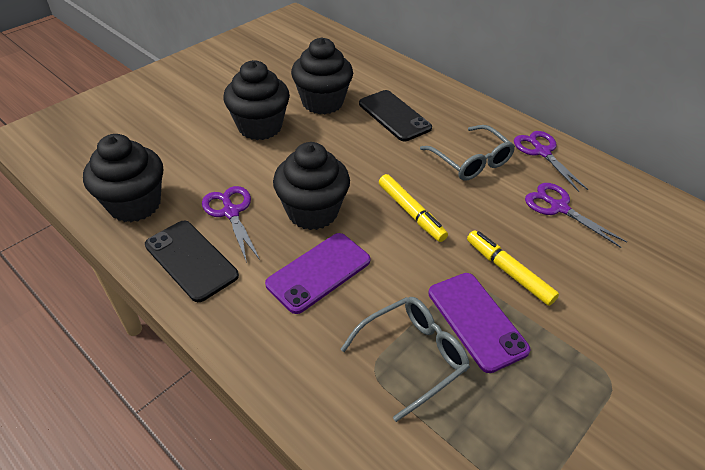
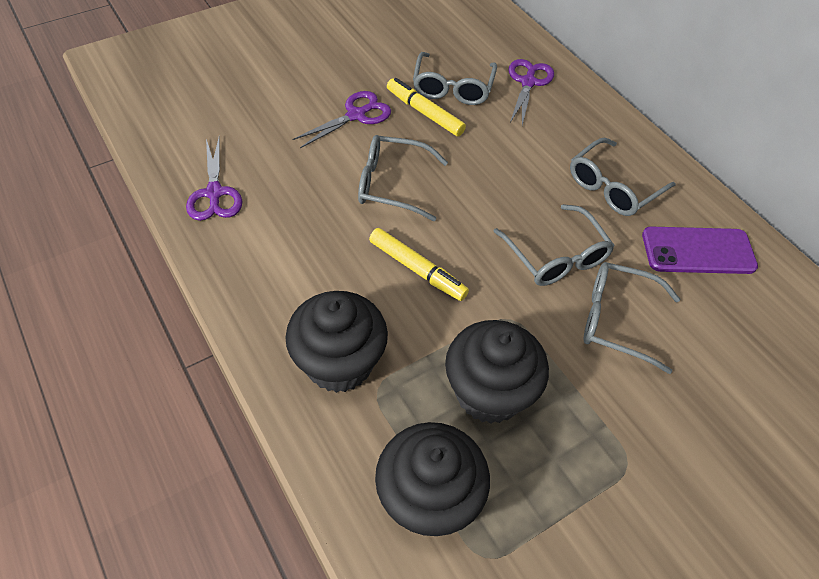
black cupcake: [83,134,163,222] [223,60,290,140] [273,142,350,230] [291,37,353,114] = 4 -> [285,291,388,393] [375,422,490,536] [445,320,549,424] = 3
black phone: [145,221,239,302] [359,90,432,141] = 2 -> none = 0
grey glasses: [340,297,470,422] [420,125,515,181] = 2 -> [358,135,448,221] [413,52,497,105] [493,204,615,286] [570,138,676,216] [584,262,680,374] = 5
purple phone: [265,233,371,314] [428,273,530,373] = 2 -> [642,226,758,274] = 1

